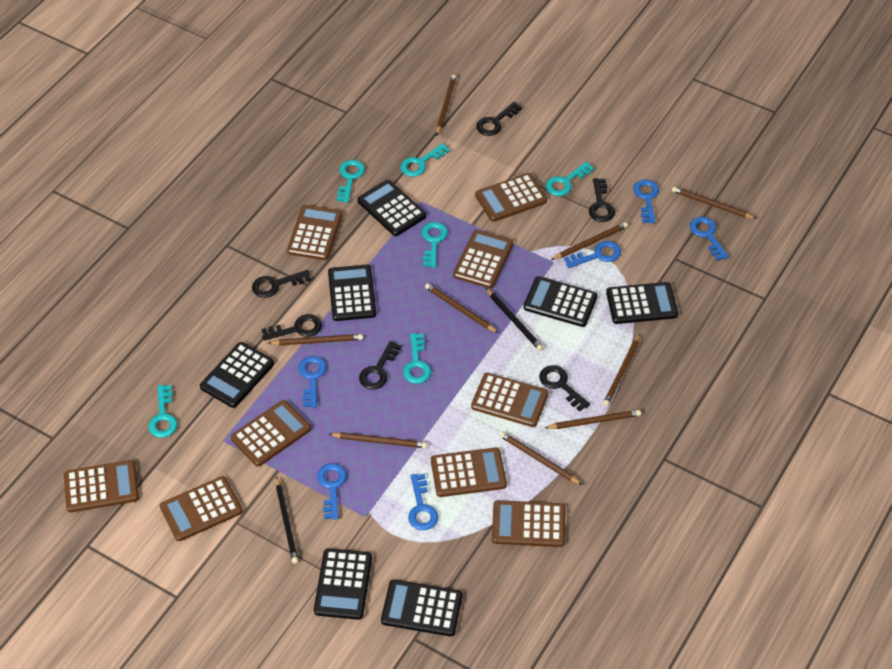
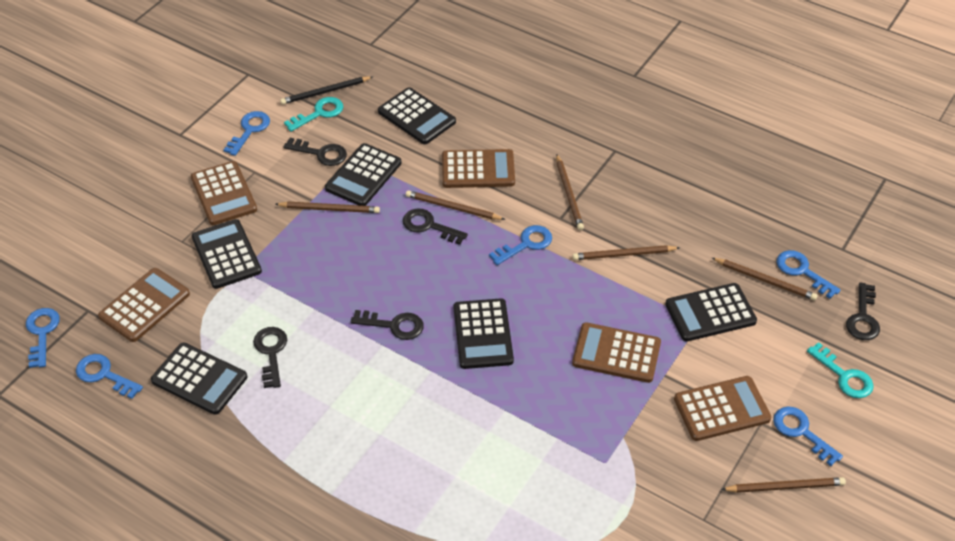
black calculator: [200,342,274,408] [314,548,372,620] [328,265,376,321] [357,180,426,236] [381,580,462,636] [523,276,598,327] [606,282,678,324] = 7 -> [151,342,247,415] [192,219,262,289] [325,143,402,206] [378,87,456,144] [454,298,514,369] [665,283,757,342] = 6
black key: [252,270,311,298] [262,314,322,341] [359,341,401,390] [476,102,522,136] [539,365,590,411] [589,178,615,222] = 6 -> [253,327,287,388] [283,138,347,166] [351,310,424,340] [403,209,468,245] [846,282,880,340] = 5
black pencil: [276,476,298,564] [486,288,543,351] = 2 -> [280,76,373,105] = 1
brown calculator: [64,460,139,512] [160,476,243,541] [231,400,311,467] [287,205,343,260] [431,448,507,497] [453,230,513,288] [471,373,549,427] [475,173,547,222] [492,500,565,547] = 9 -> [98,268,190,342] [191,161,257,225] [442,149,515,188] [572,322,661,383] [674,376,771,441] = 5
brown pencil: [268,334,363,346] [329,432,427,448] [425,283,498,333] [436,75,456,135] [499,431,582,485] [545,410,641,429] [551,222,628,260] [603,334,640,406] [672,187,756,219] = 9 -> [275,201,380,213] [406,190,505,220] [556,154,584,230] [573,245,680,260] [712,258,818,300] [721,477,846,493] = 6
turquoise key: [148,385,178,438] [337,160,365,203] [400,143,450,177] [403,333,431,384] [421,222,448,268] [546,162,594,196] = 6 -> [284,97,343,132] [807,342,874,398] = 2

